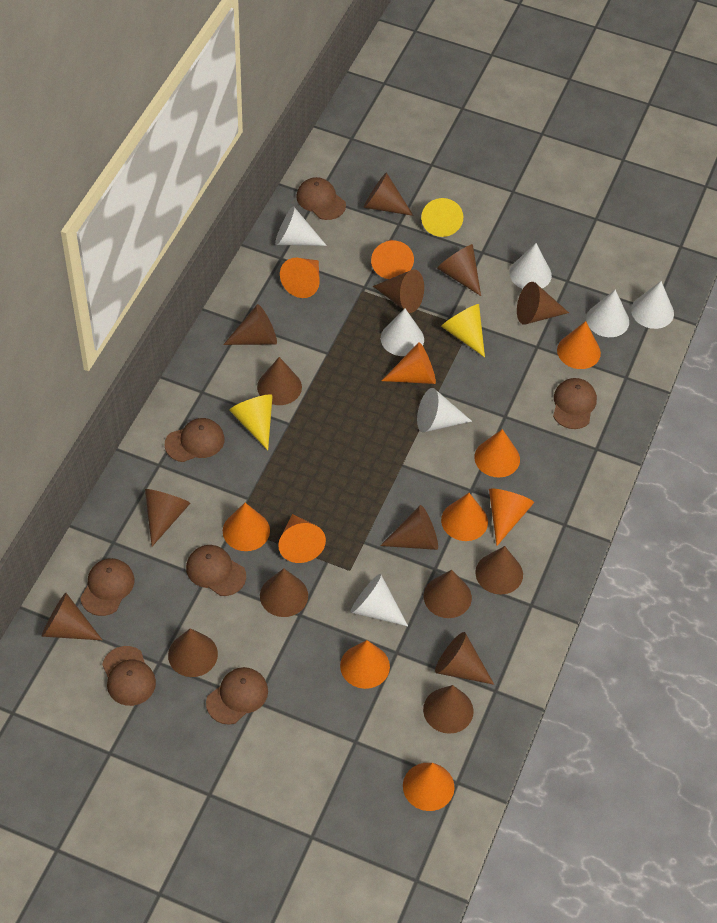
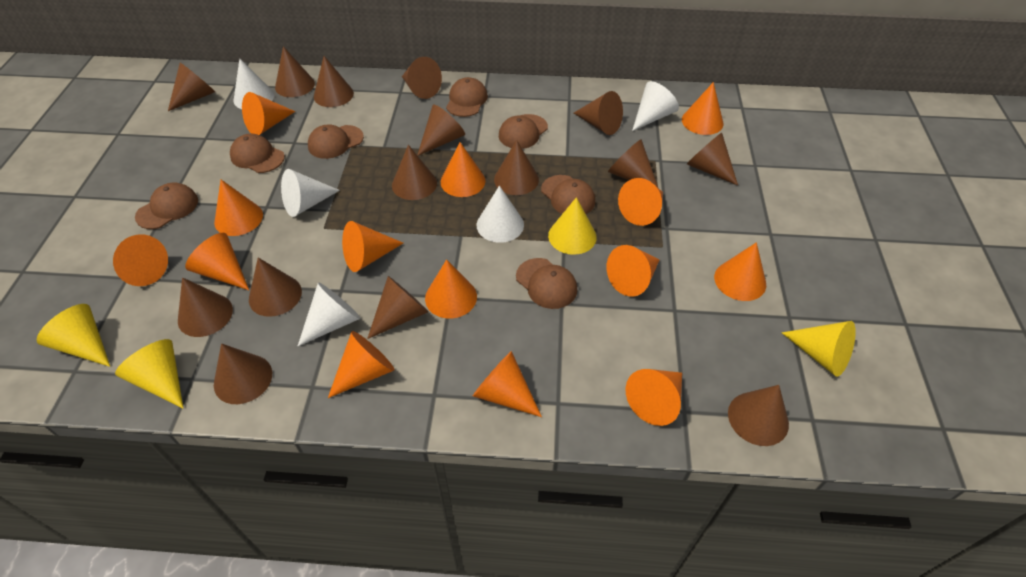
orange cone: [223,503,270,551] [278,514,326,563] [280,258,320,298] [340,640,390,689] [371,240,414,279] [382,342,436,384] [403,763,455,811] [441,493,488,541] [474,429,520,478] [489,488,534,546] [557,321,601,369] = 11 -> [113,235,168,286] [185,233,249,290] [214,180,263,236] [242,92,295,135] [328,331,394,398] [342,221,403,272] [425,259,477,319] [441,142,486,197] [473,351,542,417] [606,245,660,297] [618,178,663,226] [626,369,682,426] [682,82,724,135] [714,242,766,301] = 14
white cone: [275,206,327,246] [350,574,408,626] [381,308,424,356] [417,388,472,432] [509,243,552,289] [586,290,629,337] [631,281,674,329] = 7 -> [233,59,274,109] [281,169,340,217] [298,282,360,346] [477,186,524,243] [632,81,679,131] = 5
yellow cone: [229,395,273,450] [421,198,463,237] [441,304,485,357] = 3 -> [36,304,110,367] [115,339,183,408] [548,197,597,255] [781,321,856,377] = 4

